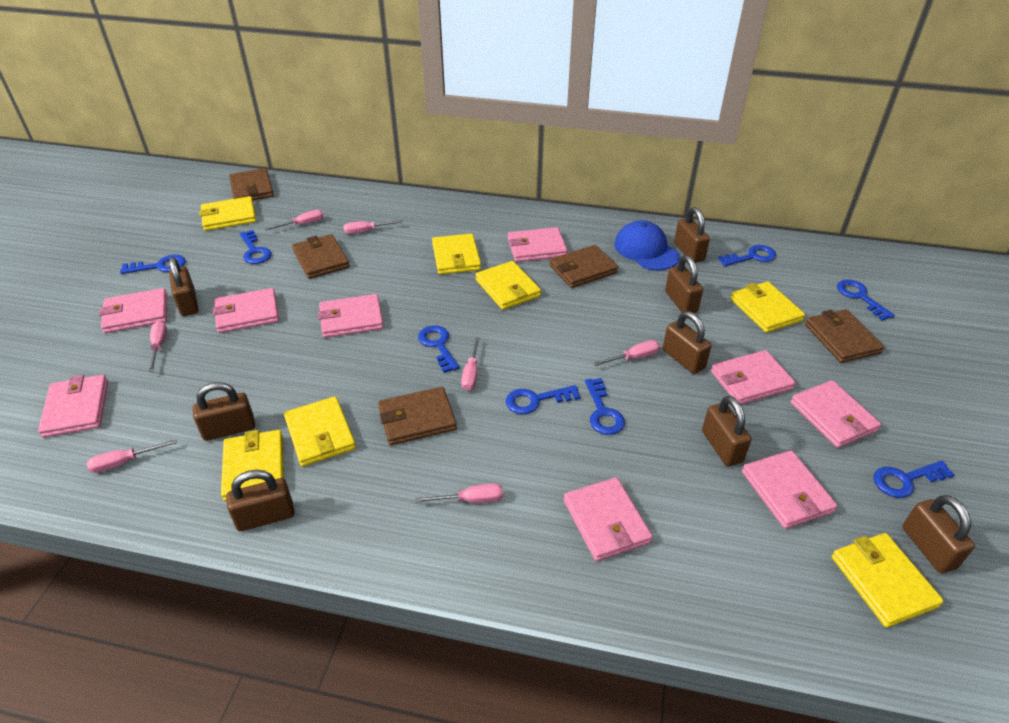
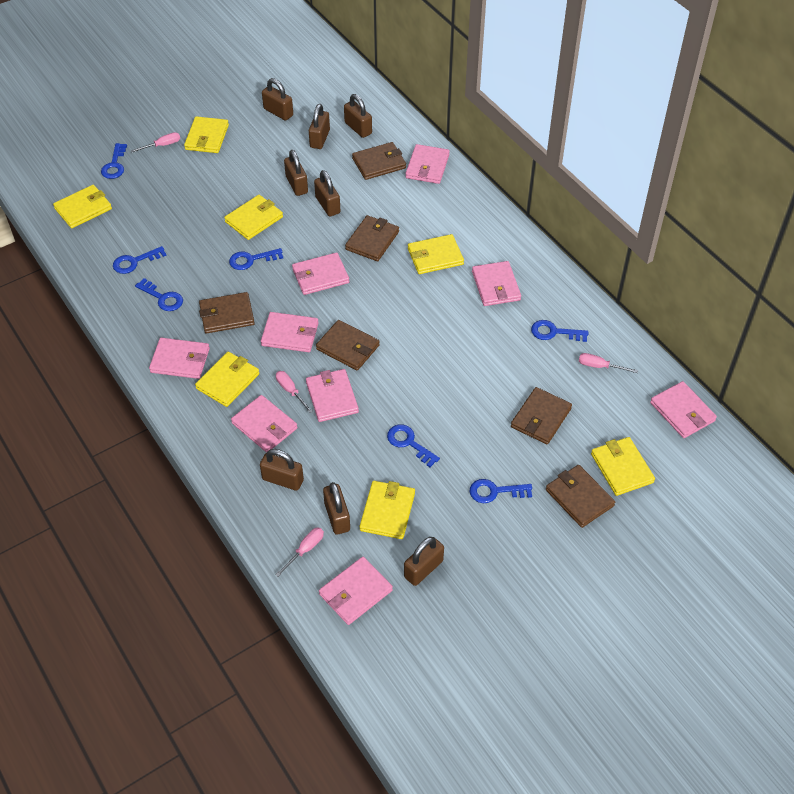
blue cap: [615,220,680,271] = 1 -> none = 0
blue key: [120,255,186,274] [239,230,271,264] [418,325,460,373] [506,385,580,414] [585,378,625,435] [718,245,776,266] [837,280,895,321] [873,461,955,498] = 8 -> [101,143,127,179] [113,246,167,274] [135,278,183,311] [229,248,283,270] [387,424,440,467] [470,479,532,503] [531,320,588,342] = 7
brown wallet: [229,168,274,201] [292,234,350,279] [378,387,457,445] [549,245,618,288] [805,309,884,363] = 5 -> [199,292,255,334] [316,320,380,371] [345,215,399,261] [352,142,406,180] [511,387,572,444] [546,465,615,528] = 6
pink screwdriver: [87,439,177,473] [149,321,167,372] [265,210,324,230] [343,220,403,234] [416,483,503,503] [461,337,480,391] [593,340,660,366] = 7 -> [131,132,180,152] [275,527,324,577] [276,371,313,413] [579,353,638,373] = 4

